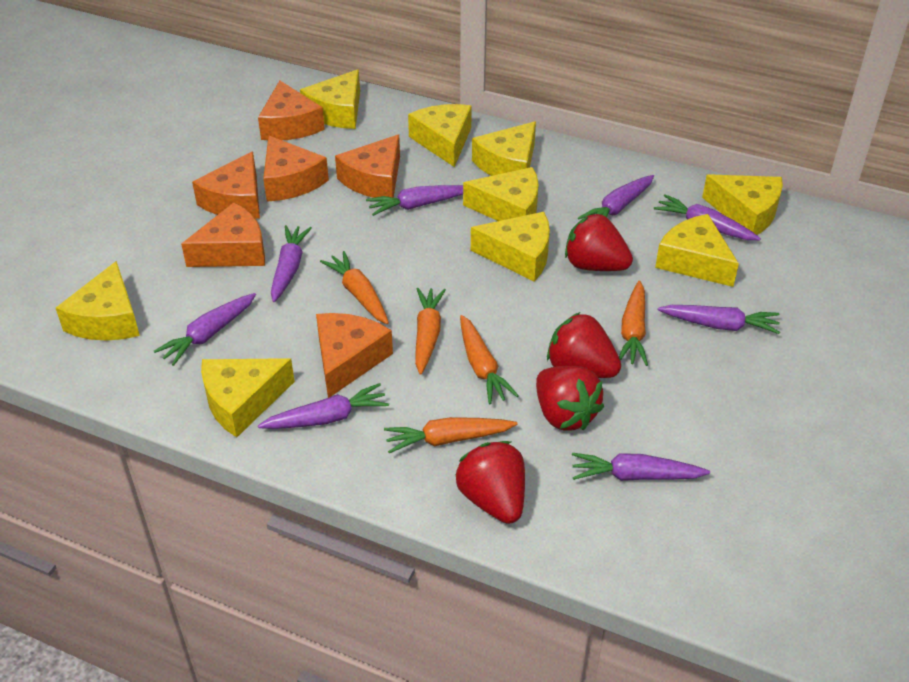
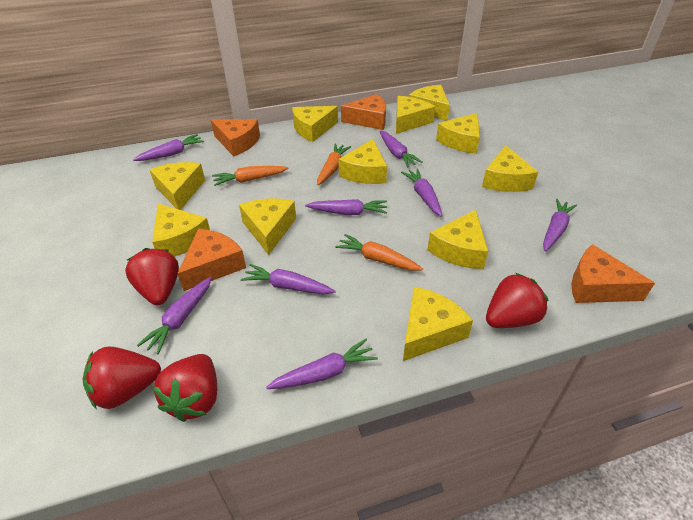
orange carrot: [320,251,389,324] [384,417,517,453] [415,288,446,375] [460,315,519,404] [619,281,648,366] = 5 -> [212,166,289,186] [317,144,351,185] [335,234,423,271] = 3
orange cheese: [181,202,265,267] [192,151,260,219] [258,81,325,140] [263,136,329,202] [316,313,393,398] [335,134,400,198] = 6 -> [177,229,246,291] [211,119,260,157] [341,94,386,130] [571,244,655,303] = 4
yellow cheese: [56,261,140,341] [201,358,295,437] [300,69,360,129] [408,104,472,167] [463,167,539,221] [471,212,550,282] [472,121,536,176] [655,214,739,287] [702,174,783,235] = 9 -> [150,162,205,210] [152,204,210,257] [239,198,296,255] [292,106,338,142] [339,139,387,184] [396,96,435,134] [403,287,473,361] [409,85,450,121] [427,210,488,269] [436,113,480,154] [482,145,538,192] = 11

